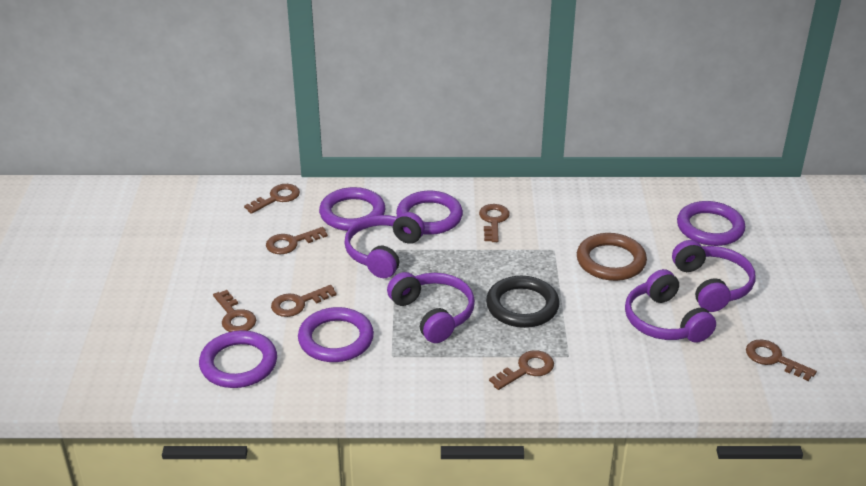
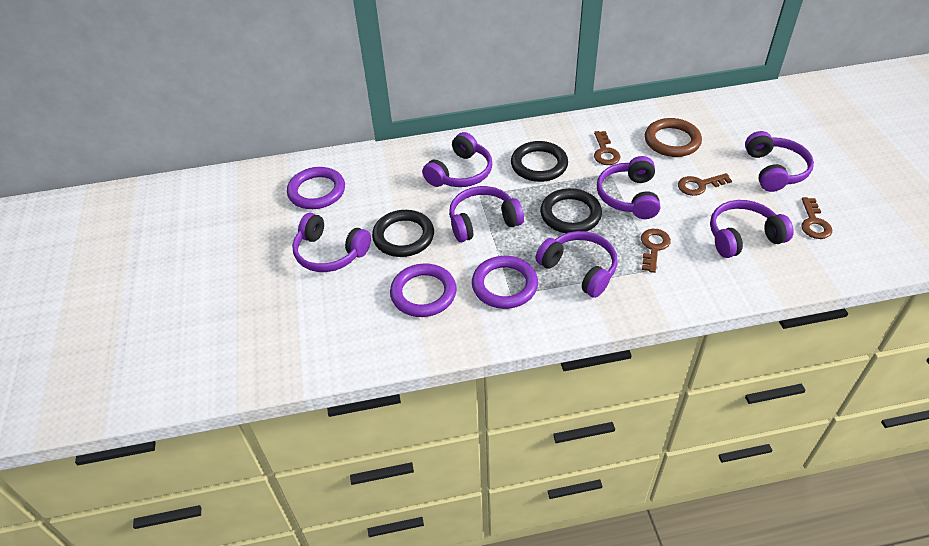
black ring: [486,276,559,328] = 1 -> [372,210,434,257] [511,141,568,182] [540,188,602,233] = 3
brown key: [213,290,256,332] [244,184,300,214] [266,227,328,254] [271,285,337,317] [479,204,510,242] [489,350,554,390] [746,340,817,381] = 7 -> [594,131,620,165] [641,229,671,273] [678,173,732,196] [801,197,832,239] = 4
purple headphones: [344,212,425,278] [387,272,475,343] [625,269,716,343] [672,240,756,312] = 4 -> [292,213,371,272] [422,132,492,187] [449,186,524,242] [535,231,618,298] [597,156,660,219] [710,200,794,258] [745,131,814,192] = 7
purple ring: [199,330,277,388] [298,307,374,362] [319,187,385,231] [396,191,463,235] [677,201,745,246] = 5 -> [287,167,345,209] [390,263,457,317] [472,256,538,309] = 3

